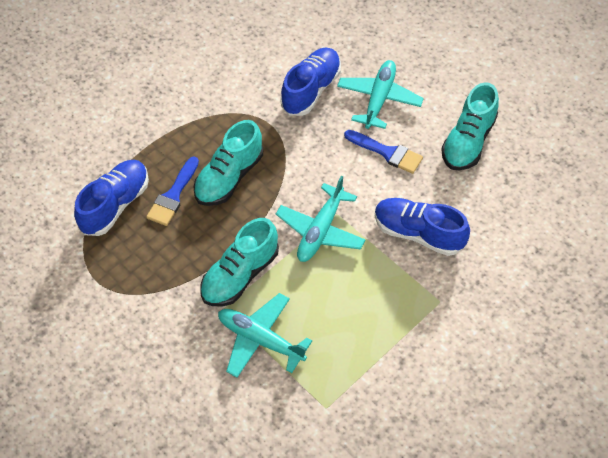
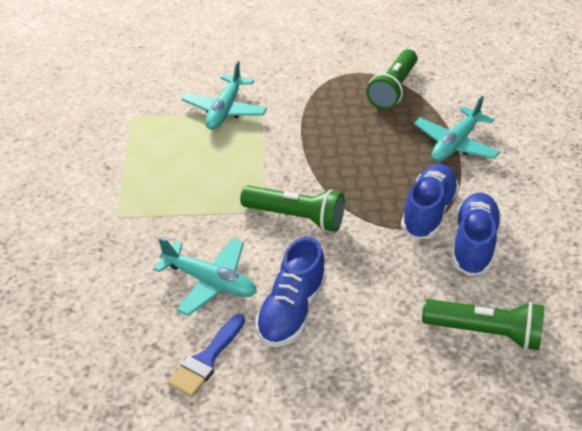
blue brush: [146,156,199,226] [344,130,423,174] = 2 -> [168,314,245,397] = 1
green flashlight: none = 0 -> [240,186,345,232] [366,49,417,110] [422,299,544,350] = 3
turquoise shoe: [194,120,263,206] [200,218,279,306] [441,82,499,170] = 3 -> none = 0

